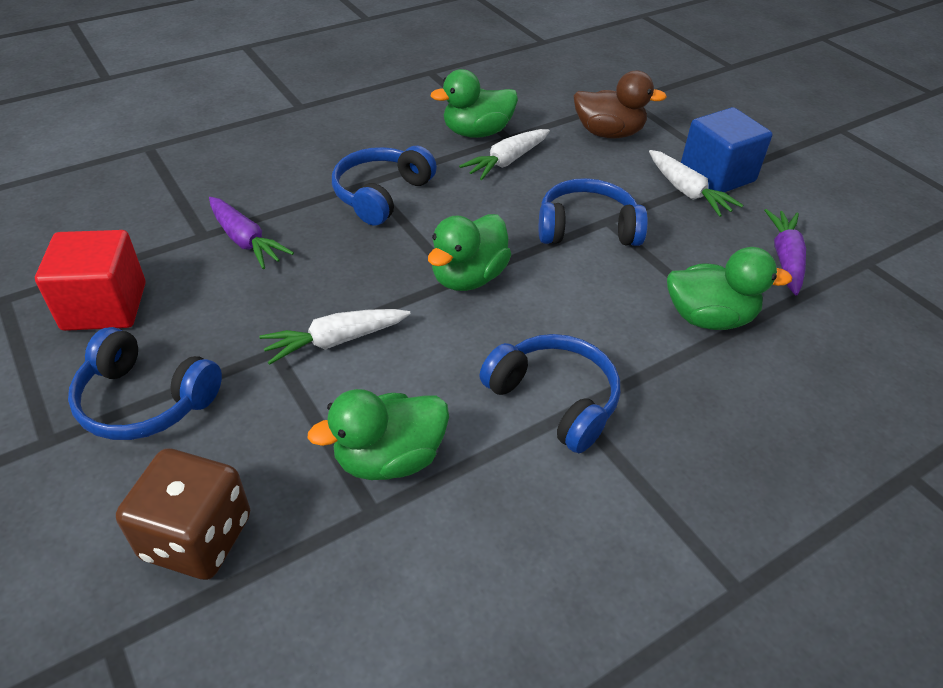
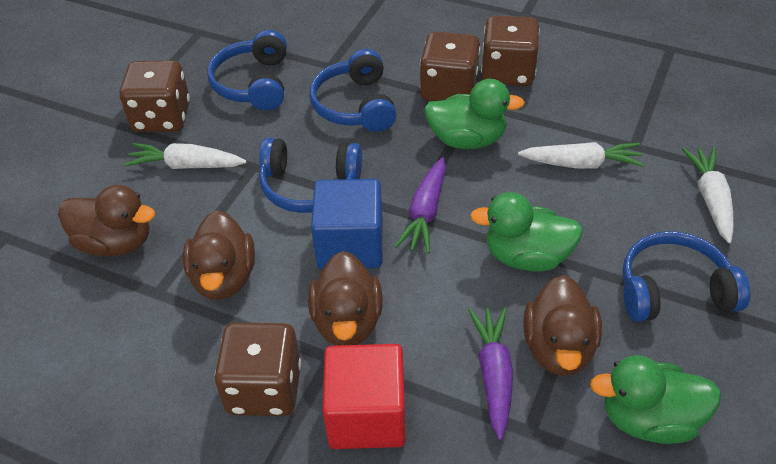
brown dice: [116,448,250,580] = 1 -> [119,60,190,132] [215,323,301,416] [420,31,480,101] [481,15,540,86] = 4
brown duck: [574,71,667,139] = 1 -> [58,185,155,257] [183,210,255,300] [308,251,383,346] [523,275,602,376] = 4
green duck: [307,389,449,480] [428,214,512,291] [431,69,518,138] [667,247,792,330] = 4 -> [424,79,525,149] [470,192,583,272] [590,355,721,444] = 3

